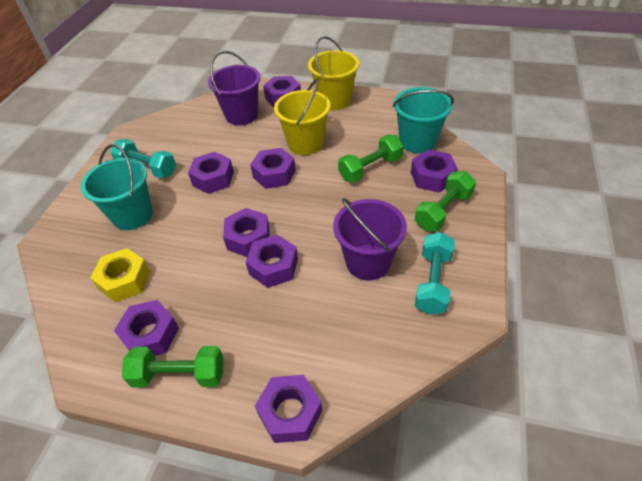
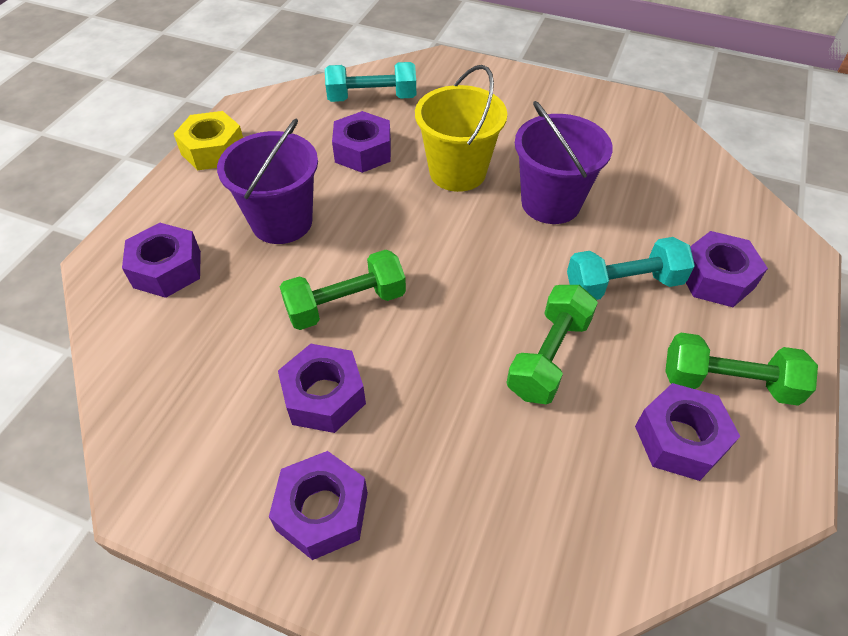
purple nut: [114,300,179,356] [188,152,234,194] [223,208,270,257] [246,235,298,288] [250,148,296,189] [255,375,322,443] [263,76,301,107] [411,149,458,192] = 8 -> [122,223,201,298] [269,451,368,560] [278,344,366,433] [332,111,391,173] [635,383,740,481] [686,231,768,307] = 6
turquoise bucket: [81,144,153,230] [393,87,454,153] = 2 -> none = 0
yellow bucket: [274,79,331,155] [308,36,359,110] = 2 -> [415,65,507,192] = 1

